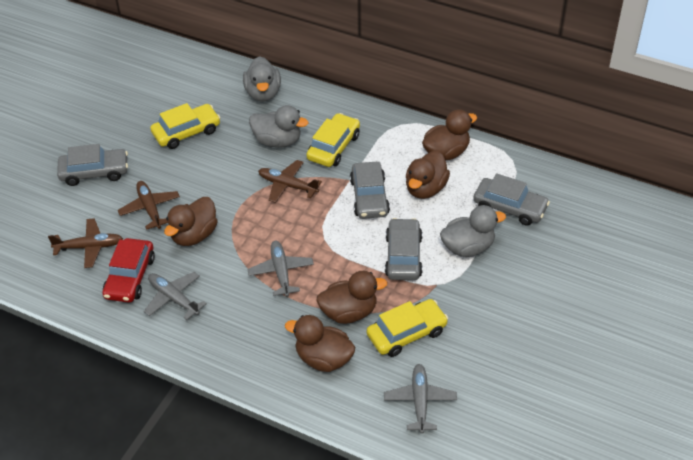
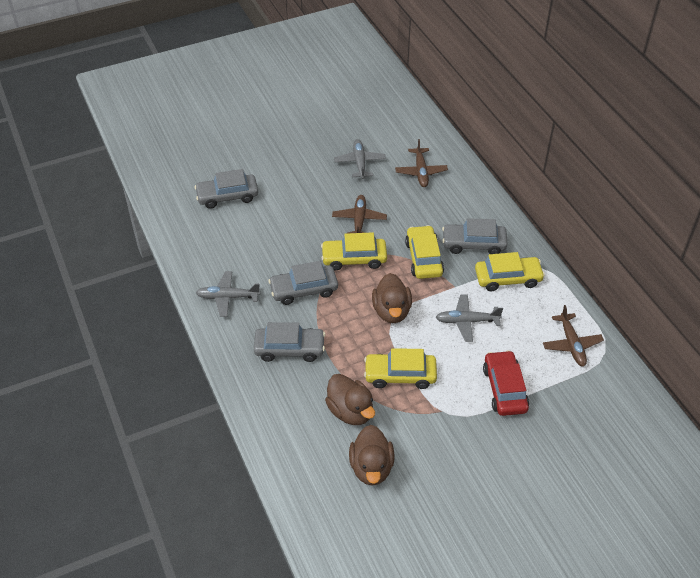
brown duck: [164,197,218,246] [285,315,355,372] [316,271,387,324] [405,150,450,199] [422,109,477,161] = 5 -> [325,374,375,425] [349,425,394,485] [372,273,412,323] = 3
grey duck: [243,56,281,102] [249,105,309,148] [440,205,506,257] = 3 -> none = 0
yellow car: [150,103,220,149] [306,113,360,167] [367,299,448,357] = 3 -> [321,232,387,270] [364,348,437,389] [405,225,444,279] [475,252,545,291] = 4

